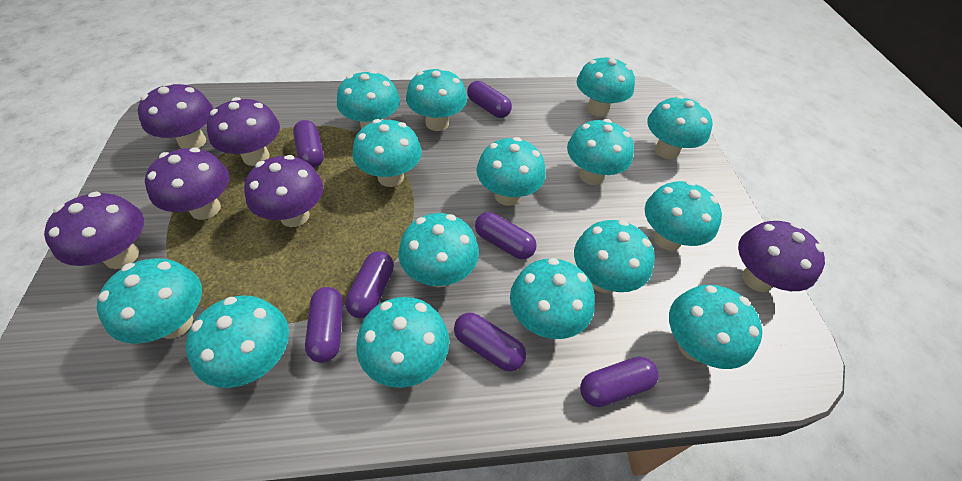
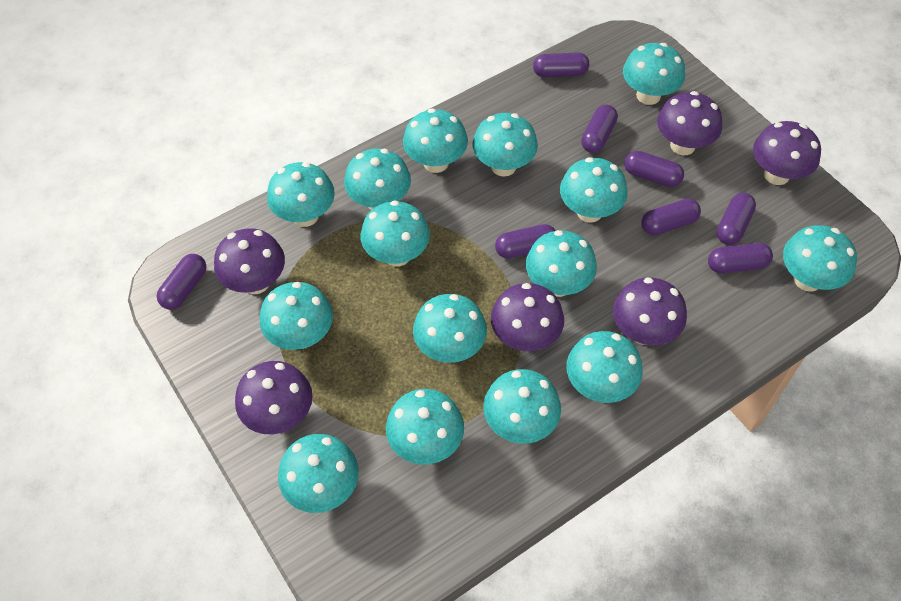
purple capsule: [293,120,324,168] [305,287,343,363] [345,251,394,318] [454,313,526,371] [467,81,512,118] [475,212,537,259] [580,357,659,407] = 7 -> [157,254,207,310] [495,224,556,258] [533,52,589,77] [581,105,618,153] [624,151,684,187] [641,199,701,235] [708,243,773,274] [717,193,756,245] = 8

